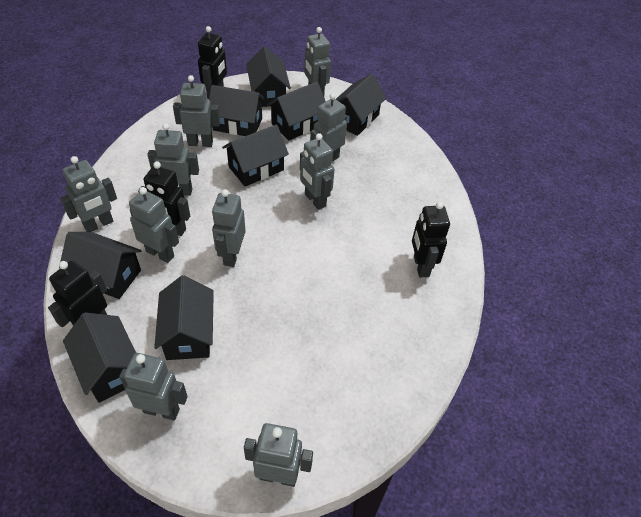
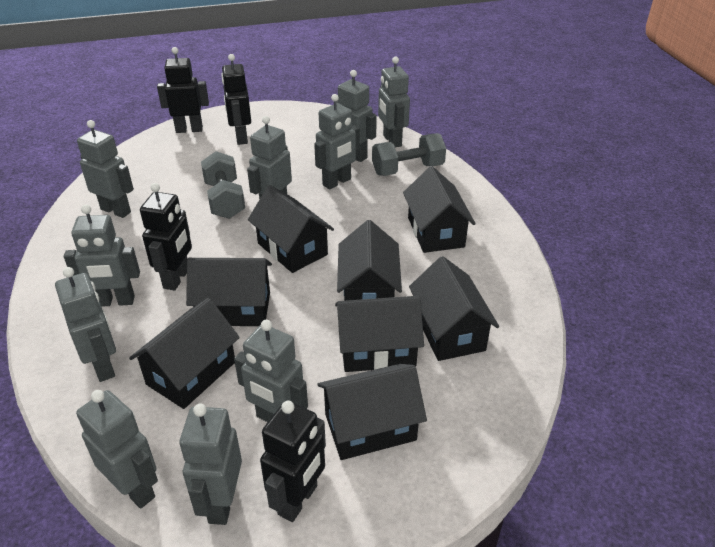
grey dumbbell: none = 0 -> [201,151,245,219] [372,133,446,176] = 2

